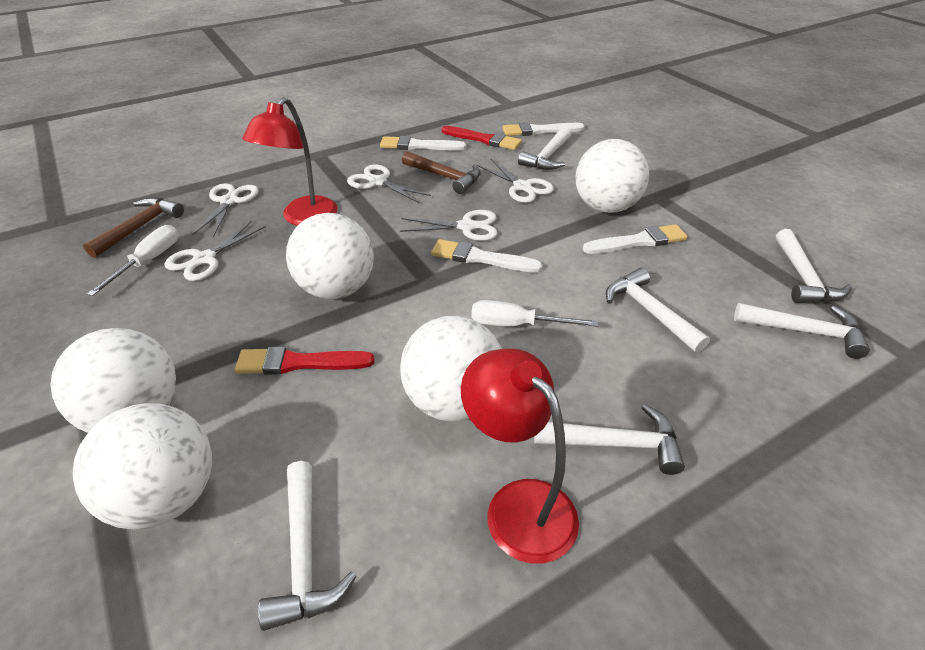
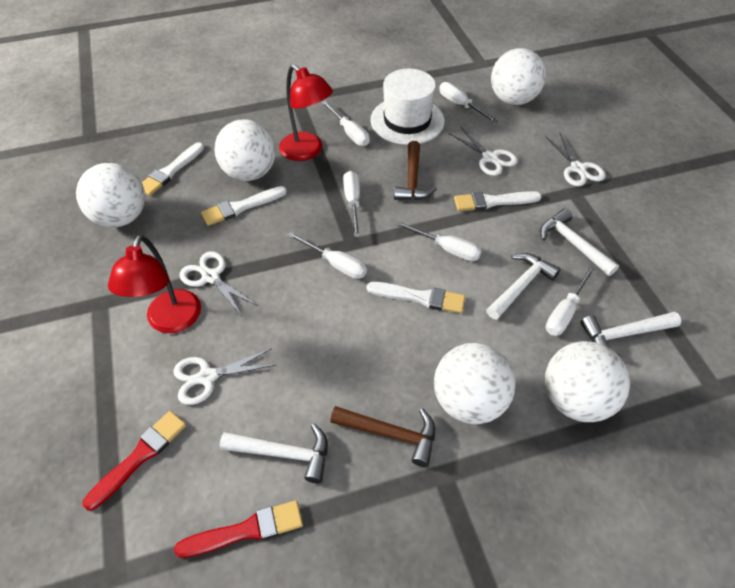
white hammer: [258,461,357,631] [518,126,572,170] [534,404,685,475] [606,268,710,353] [734,303,870,359] [776,229,852,303] = 6 -> [220,424,328,483] [486,253,561,320] [540,209,619,276] [581,312,681,358] = 4
white hat: none = 0 -> [370,69,444,145] = 1
white scissors: [164,221,266,281] [192,184,258,237] [347,164,431,203] [400,210,498,241] [477,159,554,203] = 5 -> [174,348,276,405] [180,251,258,316] [449,126,518,176] [545,132,606,186] = 4
white screwdriver: [87,225,178,296] [471,300,598,327] = 2 -> [287,232,367,279] [321,101,370,146] [343,171,360,237] [395,221,482,261] [439,82,498,123] [546,265,596,336] = 6

